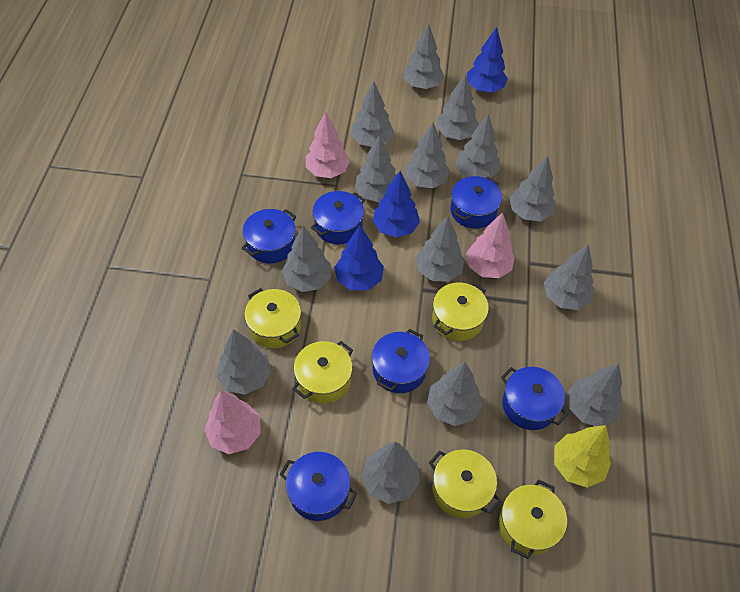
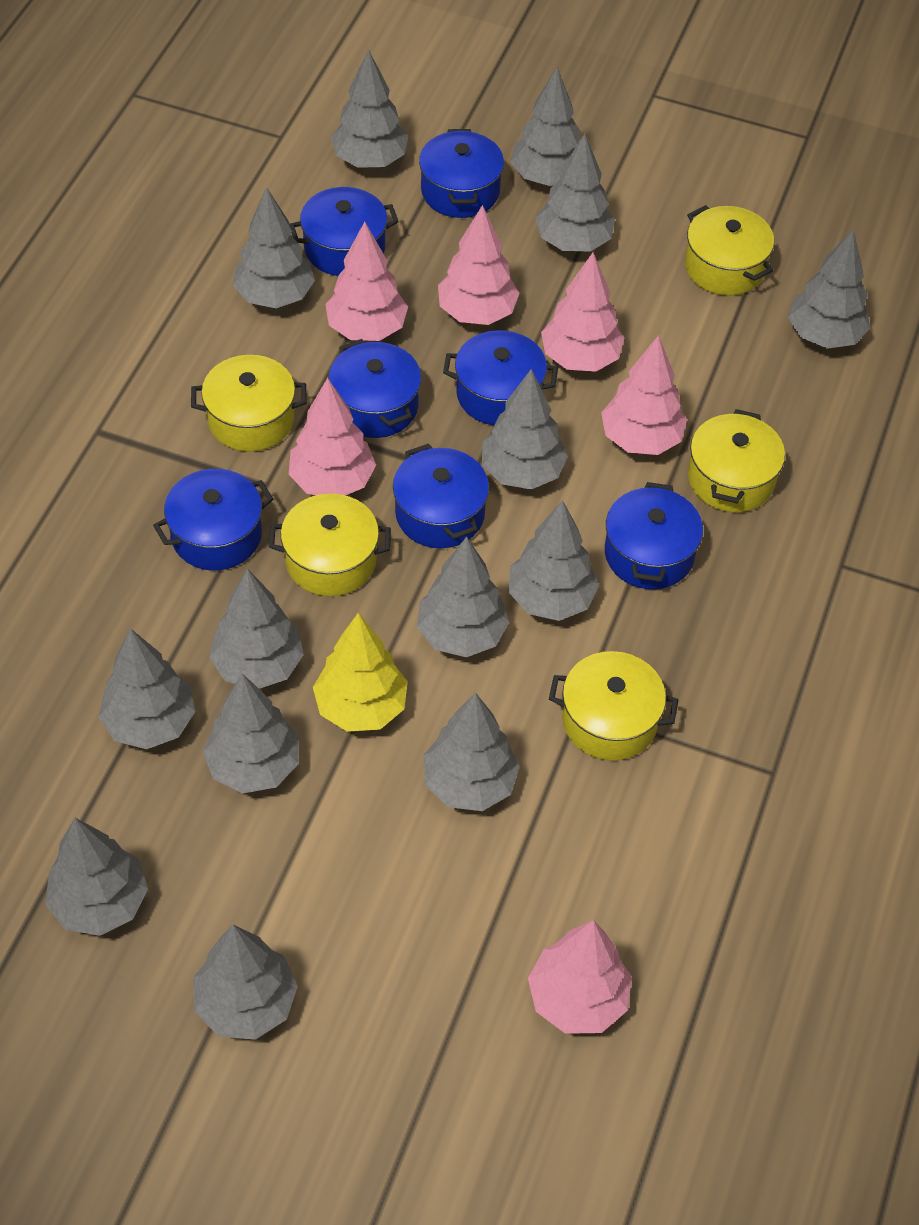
blue pot: [242,209,296,264] [279,452,357,521] [311,191,365,245] [372,329,430,393] [450,176,502,229] [501,367,569,430] = 6 -> [153,469,273,570] [290,187,399,276] [329,339,421,438] [393,444,489,548] [419,129,504,218] [443,330,558,425] [605,482,703,589] = 7
blue tree: [334,225,384,290] [373,171,420,238] [467,27,508,92] = 3 -> none = 0
pink tree: [204,390,261,454] [306,111,350,178] [466,212,515,278] = 3 -> [289,378,376,495] [325,222,408,341] [438,205,520,325] [528,920,632,1034] [541,253,624,372] [601,335,687,455] = 6

